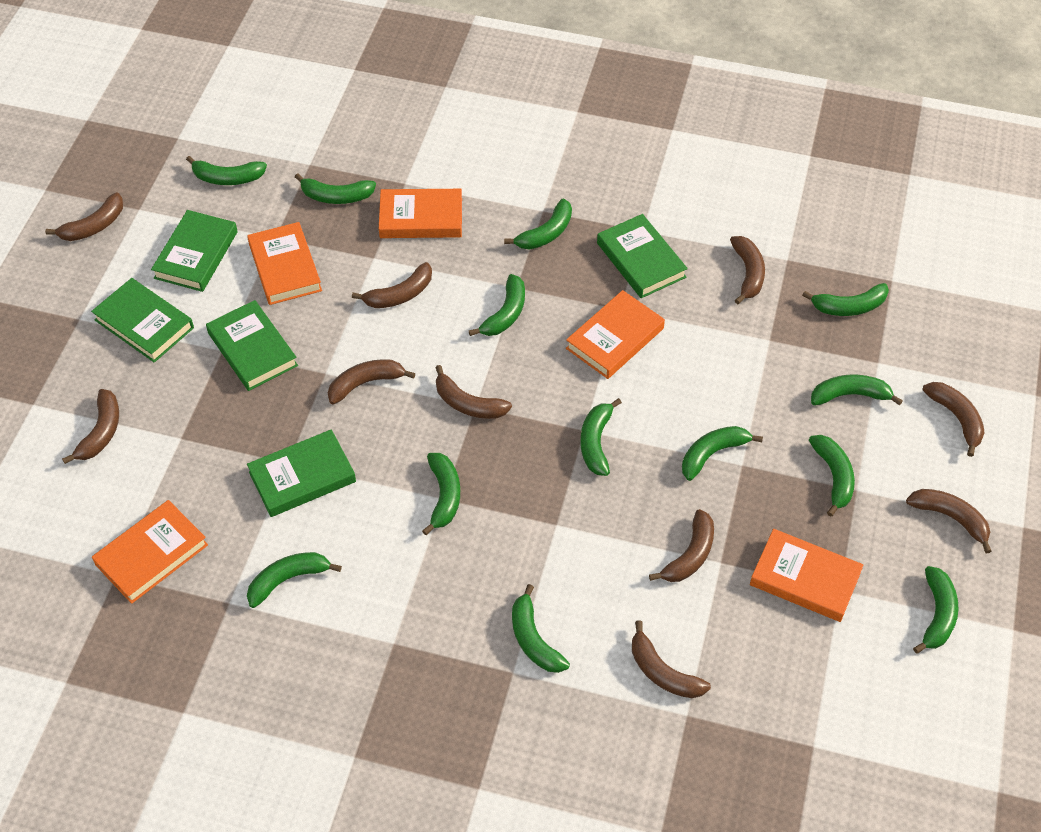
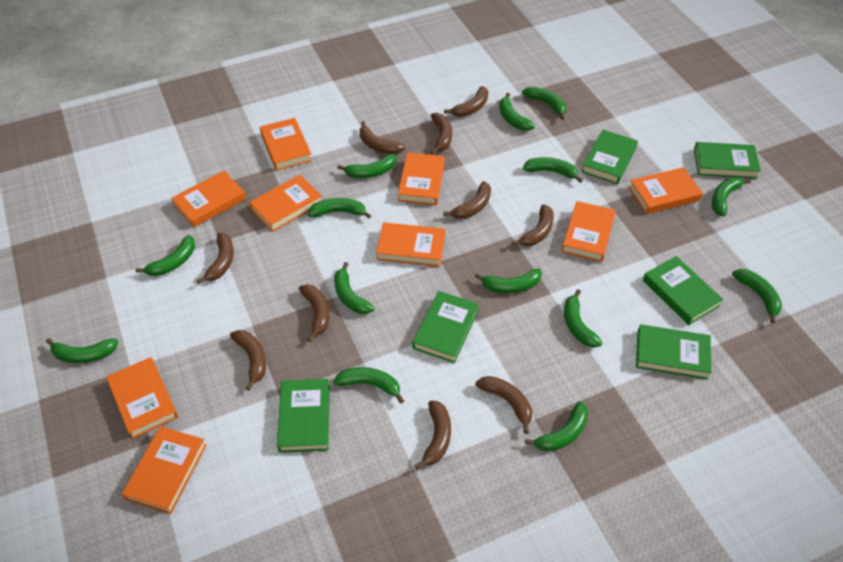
green banana: [186,156,267,185] [247,552,342,608] [295,173,376,204] [422,453,460,535] [469,274,525,336] [504,198,572,249] [512,584,570,673] [581,398,622,476] [682,426,763,481] [802,283,889,316] [809,435,855,517] [811,375,903,406] [913,566,959,654] = 13 -> [46,338,118,363] [135,235,195,276] [308,198,371,218] [333,367,404,403] [334,262,375,314] [337,154,396,178] [475,268,542,293] [499,93,535,131] [522,86,566,120] [523,157,583,183] [525,401,588,451] [564,289,603,348] [712,177,751,217] [732,269,782,323] = 14
green book: [91,278,194,363] [151,210,238,292] [206,300,298,391] [247,429,356,517] [597,214,688,298] = 5 -> [277,379,330,453] [413,291,479,363] [582,130,638,184] [636,324,712,380] [643,256,723,325] [694,142,761,179] = 6
orange book: [92,500,208,604] [247,222,322,305] [379,189,462,238] [566,290,665,379] [750,529,864,622] = 5 -> [106,357,178,439] [122,426,207,514] [172,171,246,227] [249,175,322,232] [260,118,312,171] [376,222,445,267] [398,152,445,205] [562,201,616,262] [629,167,703,214] = 9

